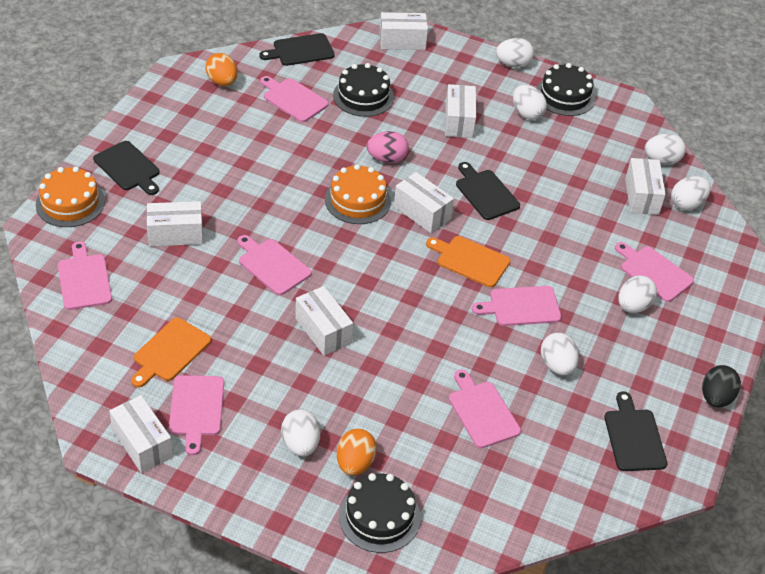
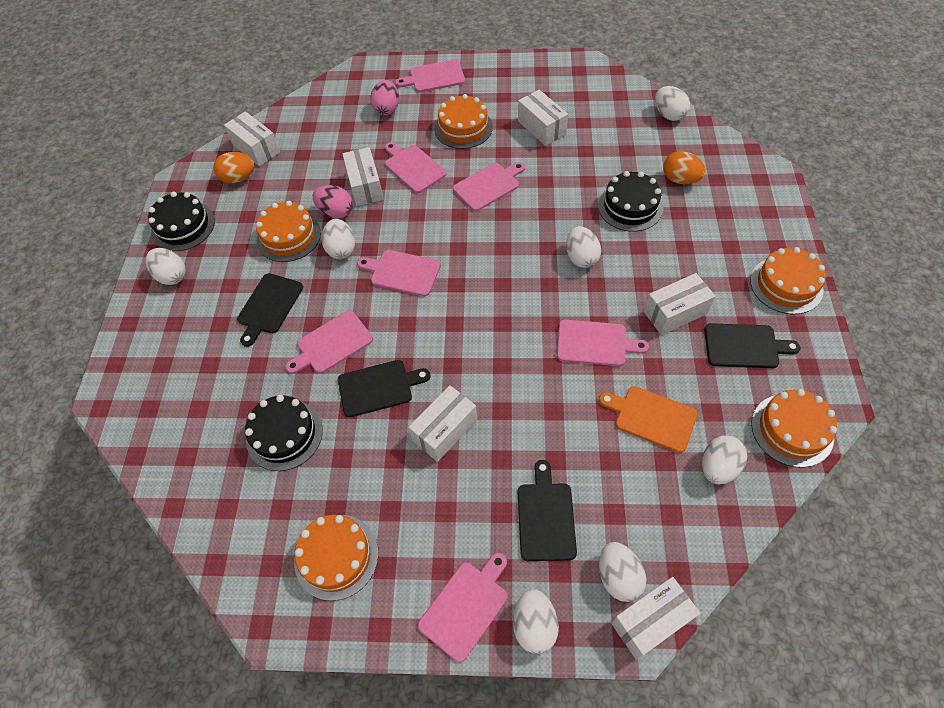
black egg: [702,365,741,407] = 1 -> none = 0
orange cake: [36,166,105,227] [325,164,391,224] = 2 -> [256,201,321,262] [294,514,379,601] [434,94,493,149] [750,247,826,314] [751,389,837,468] = 5
orange cutting board: [131,318,211,388] [426,236,511,287] = 2 -> [599,386,698,453] = 1
pink egg: [367,131,409,163] = 1 -> [313,185,353,219] [370,80,399,115] = 2
white box: [109,395,173,473] [147,201,203,246] [295,286,353,356] [380,12,428,50] [394,172,454,233] [445,84,476,138] [625,158,666,215] = 7 -> [224,111,280,166] [342,147,384,206] [408,385,477,462] [518,89,568,146] [611,577,700,660] [644,273,716,335] = 6

